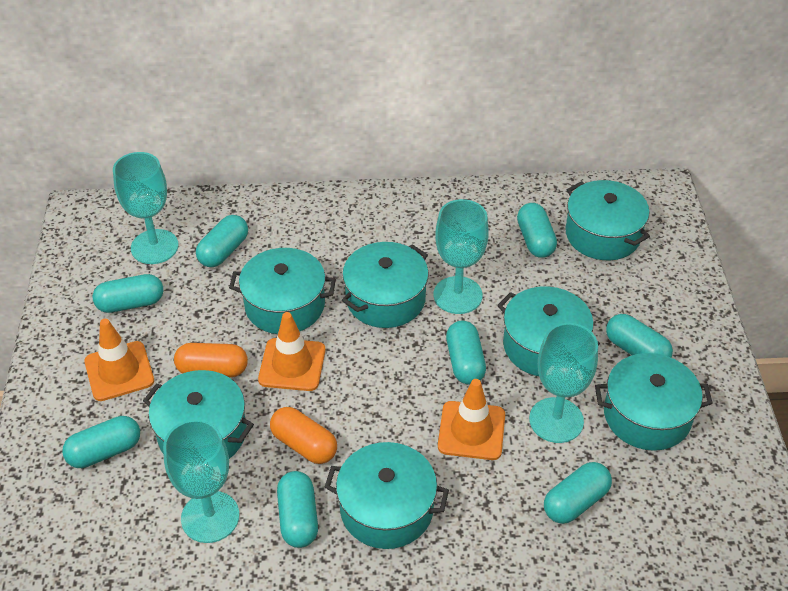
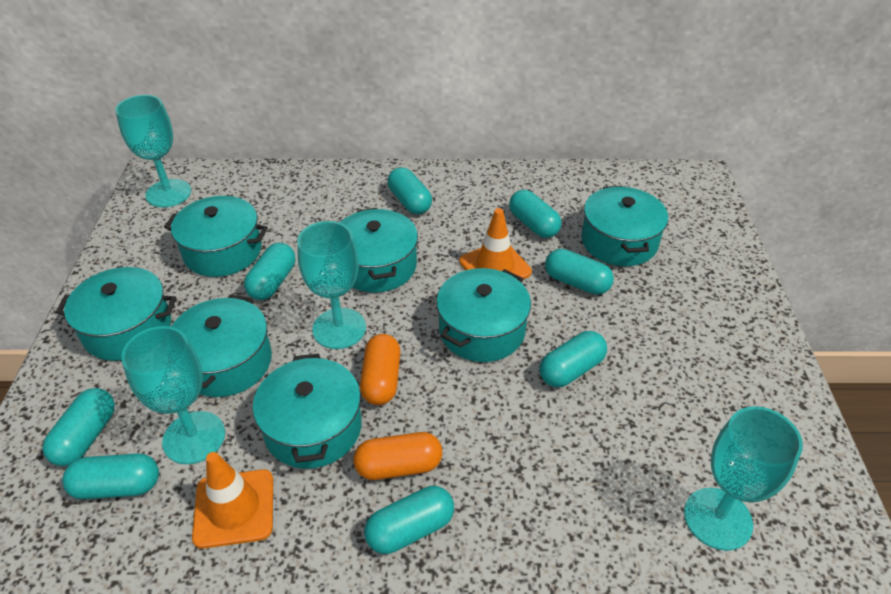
orange traffic cone: [84,319,154,401] [258,312,326,391] [438,379,505,460] = 3 -> [192,452,273,549] [459,208,532,279] = 2

